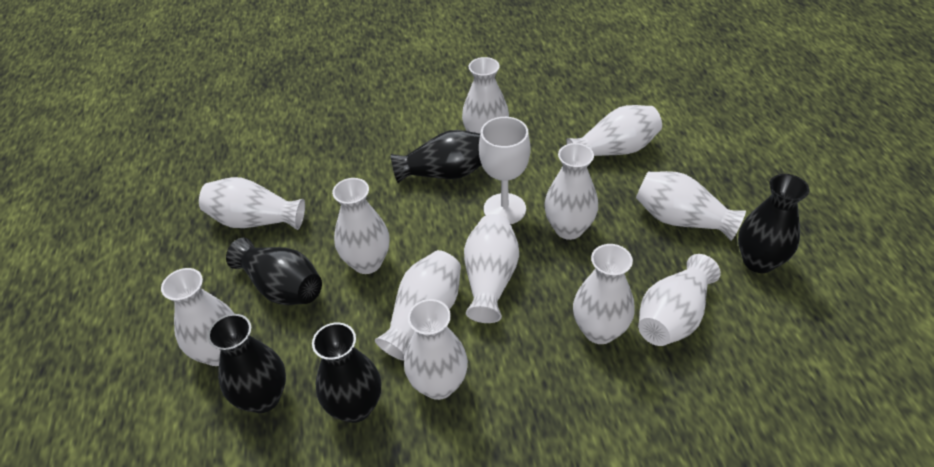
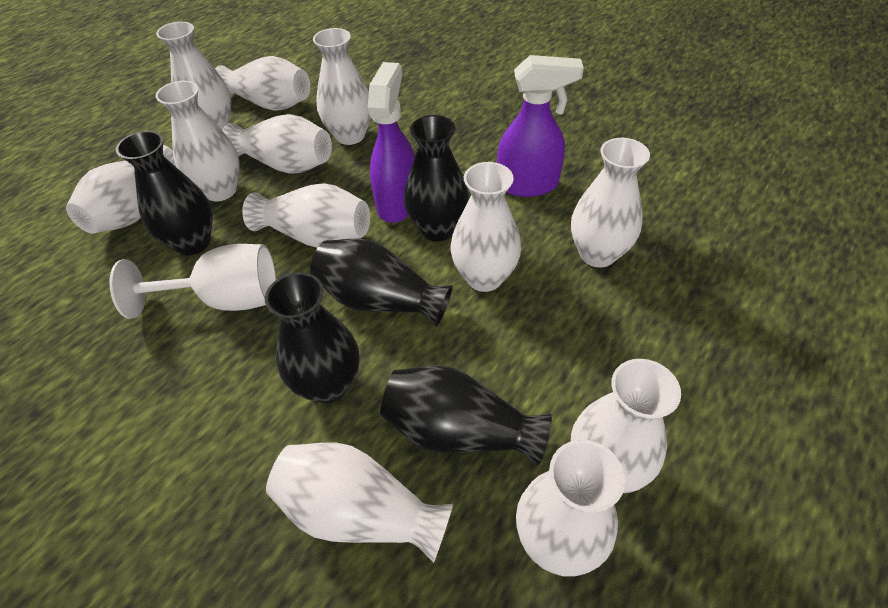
purple spray bottle: none = 0 -> [368,62,415,223] [497,55,584,197] = 2

